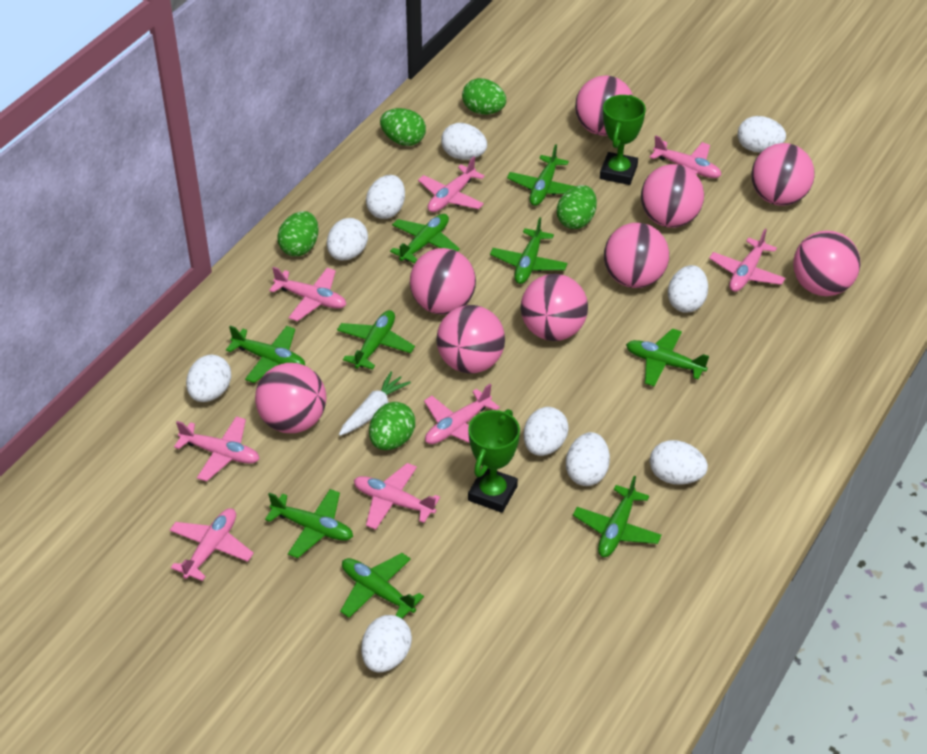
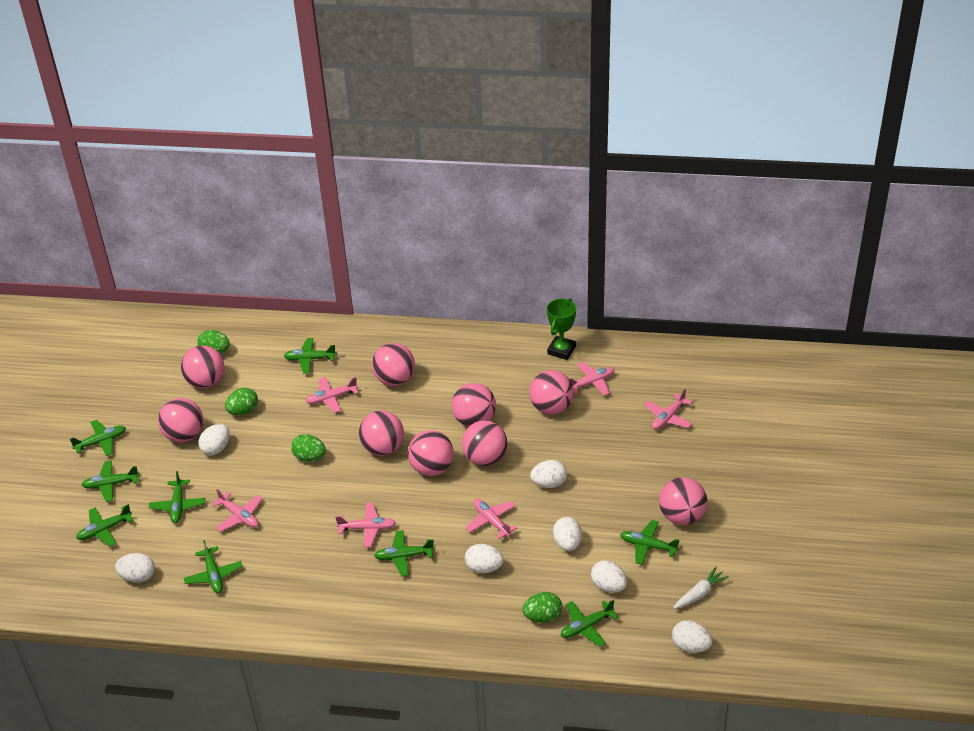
green egg: [277,211,319,256] [369,402,415,450] [380,108,426,146] [462,78,506,115] [557,185,597,229] = 5 -> [197,330,230,354] [225,388,258,415] [291,434,326,462] [522,592,562,623] = 4
green trophy: [468,409,520,513] [600,95,646,185] = 2 -> [547,298,576,360] = 1
pink plane: [170,508,254,581] [174,416,259,482] [269,267,346,321] [354,463,440,530] [418,156,485,212] [424,384,500,444] [650,136,721,178] [709,229,785,292] = 8 -> [212,489,263,532] [306,377,359,413] [335,503,396,547] [466,498,517,539] [569,362,615,396] [644,388,693,430] = 6
white egg: [186,355,231,402] [327,218,368,261] [361,615,412,672] [366,175,405,219] [441,123,487,160] [523,407,569,456] [566,432,610,486] [650,440,708,485] [668,265,708,313] [738,116,786,152] = 10 -> [115,553,155,583] [198,424,230,455] [465,544,503,573] [530,460,567,488] [553,517,582,551] [591,561,627,593] [672,620,712,653] = 7

